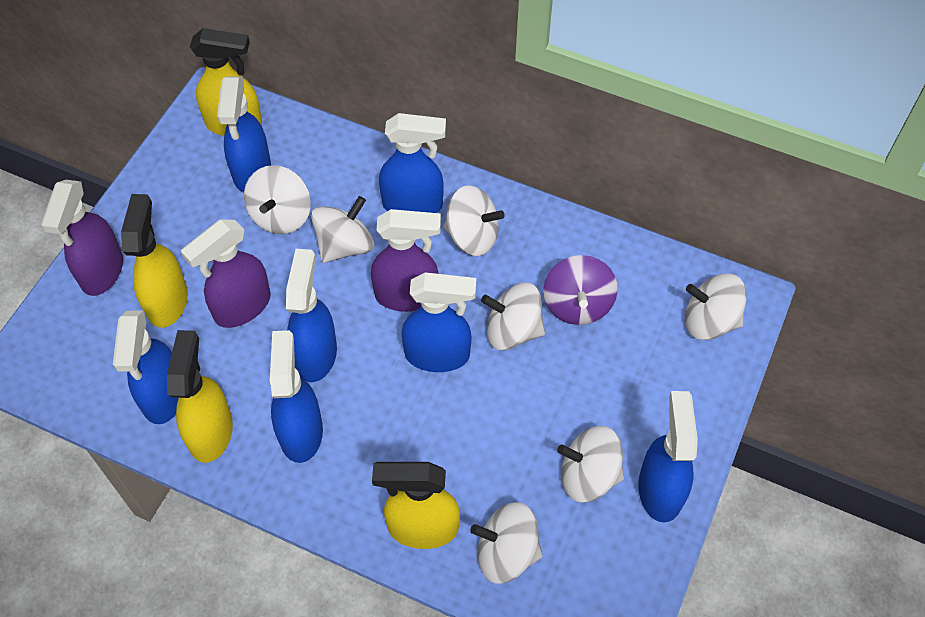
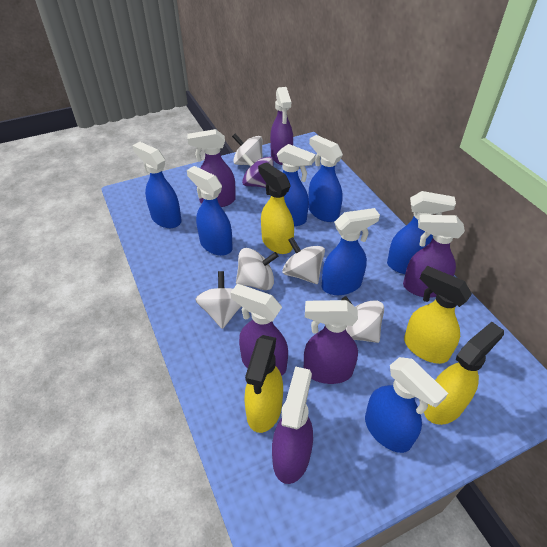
purple spray bottle: [41,180,123,296] [181,220,271,328] [371,209,441,312] = 3 -> [187,129,236,207] [230,284,288,376] [270,87,293,165] [272,366,313,484] [304,300,358,384] [403,215,465,298] = 6
white spinning top: [244,165,311,234] [311,196,374,263] [443,185,505,256] [470,502,543,584] [481,283,545,350] [557,426,624,502] [685,274,747,340] = 7 -> [195,271,242,329] [232,134,263,165] [236,248,278,290] [283,237,325,284] [341,296,384,343] = 5

